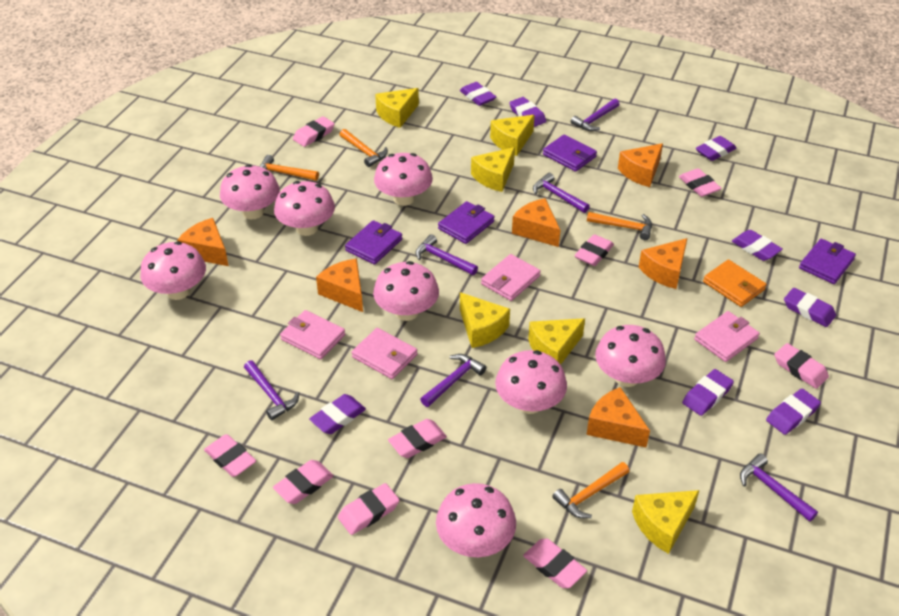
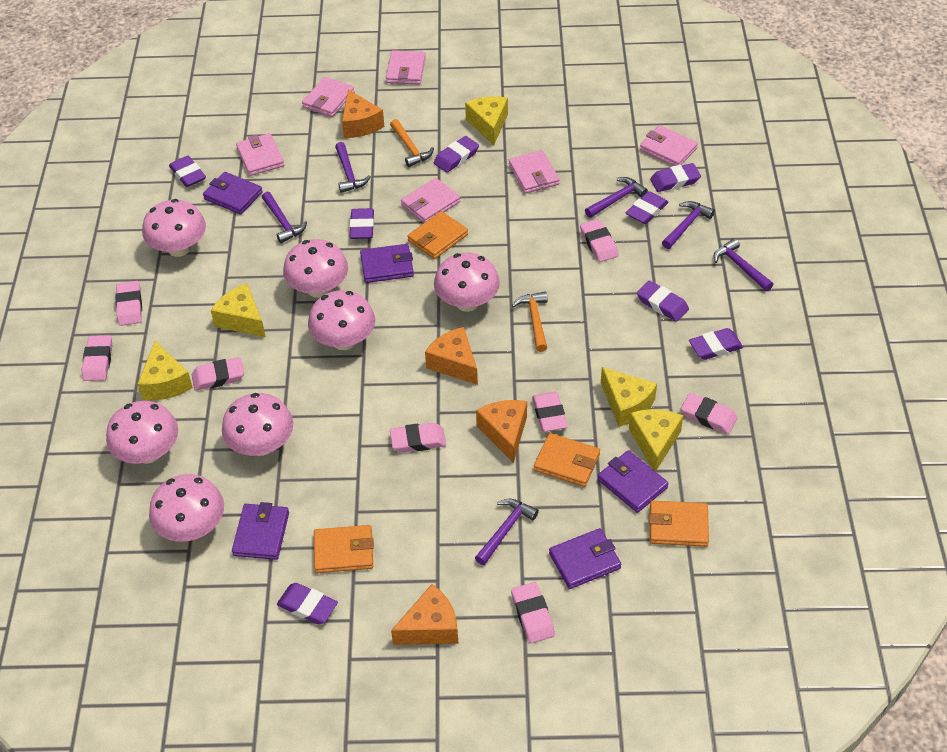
orange cheese: [177,218,229,266] [316,259,363,312] [512,198,560,247] [586,387,650,447] [618,143,663,187] [639,238,687,289] = 6 -> [342,90,384,138] [391,584,458,645] [425,327,478,385] [476,400,527,463] = 4
orange hammer: [260,155,319,181] [340,129,388,167] [552,462,630,518] [587,212,652,240] = 4 -> [390,119,434,167] [512,292,548,352] = 2
orange wallet: [703,260,767,307] = 1 -> [314,525,374,573] [407,211,468,259] [534,433,600,487] [649,500,709,547] = 4
pink eraser: [204,434,256,477] [273,460,334,504] [293,116,335,147] [338,483,400,535] [388,419,447,458] [523,538,587,588] [574,234,614,266] [679,168,722,197] [774,343,829,389] = 9 -> [82,335,112,381] [115,281,142,326] [192,357,244,391] [390,423,446,452] [511,582,555,643] [532,392,568,432] [580,219,619,262] [681,393,738,434] = 8
pink mushroom: [140,241,206,300] [220,164,280,219] [274,181,335,236] [373,261,439,321] [374,153,433,206] [436,483,516,557] [495,350,567,414] [595,325,666,387] = 8 -> [106,401,178,464] [142,199,206,257] [149,474,224,542] [222,393,293,456] [283,239,348,298] [308,290,375,350] [434,252,500,312] = 7
pink wallet: [280,310,345,359] [352,328,417,379] [481,254,541,301] [694,311,760,362] = 4 -> [236,133,284,176] [302,77,355,117] [386,50,426,84] [401,178,460,223] [509,150,560,194] [640,125,698,166] = 6
purple wallet: [345,220,402,265] [438,201,495,244] [543,135,597,172] [799,239,856,284] = 4 -> [203,172,263,214] [232,502,289,560] [360,244,414,283] [549,528,621,589] [598,450,669,513] = 5
yellow cheese: [375,88,419,128] [460,292,510,348] [471,147,515,192] [490,115,535,156] [528,318,585,365] [632,490,700,554] = 6 -> [138,341,193,400] [211,283,266,337] [465,96,508,145] [601,367,657,427] [629,409,683,472] = 5

